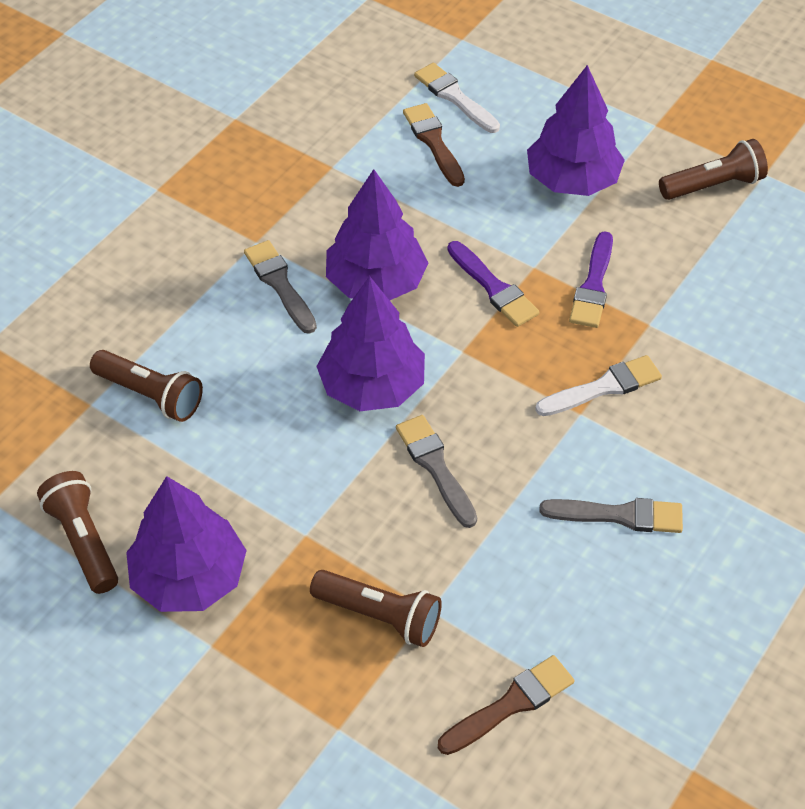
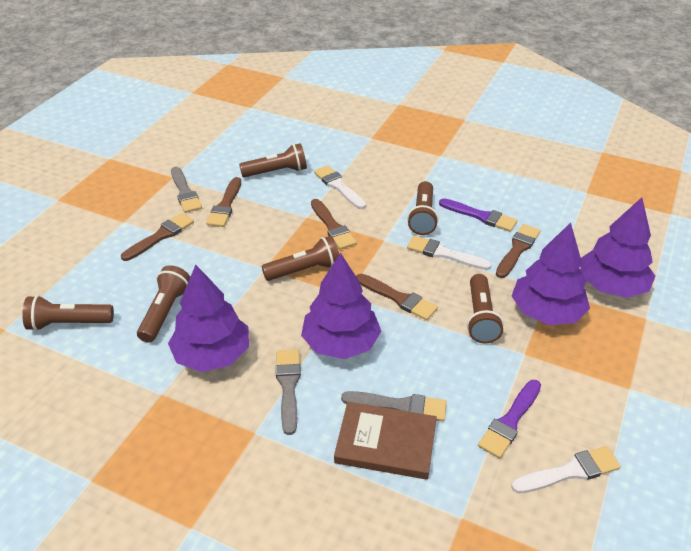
brown book: none = 0 -> [334,402,437,480] = 1
brown brush: [403,103,465,187] [438,655,574,755] = 2 -> [121,213,194,261] [206,177,241,227] [311,199,357,250] [356,274,438,320] [496,224,540,278] = 5
brown flashlight: [37,471,118,594] [90,350,203,422] [310,570,442,647] [659,139,768,200] = 4 -> [22,295,114,331] [137,265,190,343] [239,143,307,177] [262,236,339,281] [407,181,439,235] [467,274,504,343] = 6
white brush: [414,63,500,133] [535,355,662,416] = 2 -> [314,165,366,209] [407,235,492,270] [511,446,621,493] = 3

